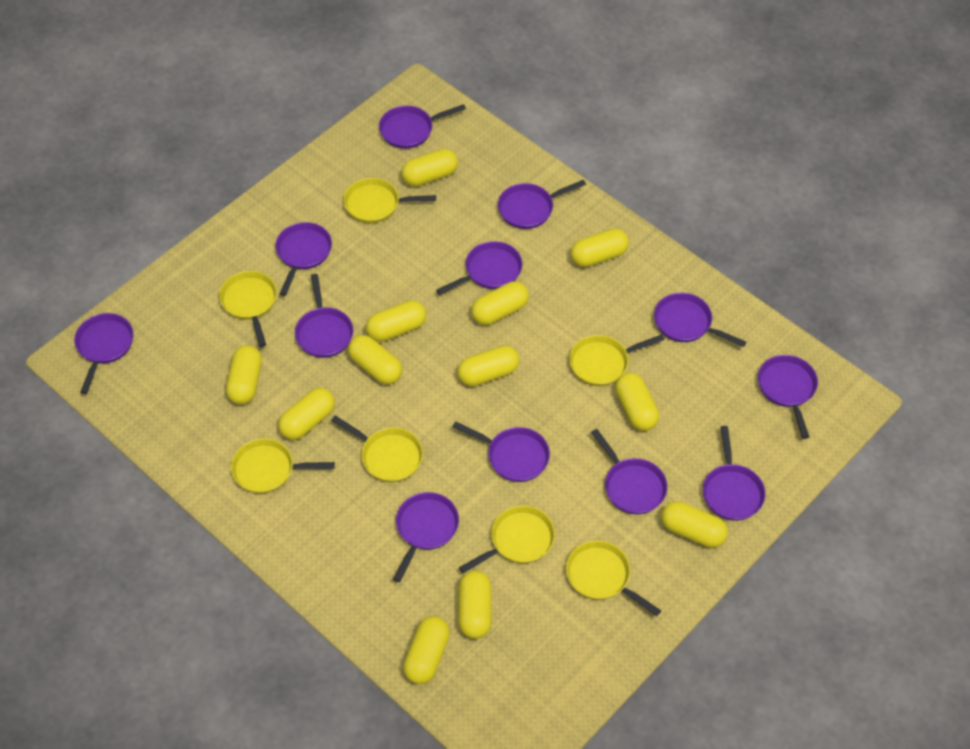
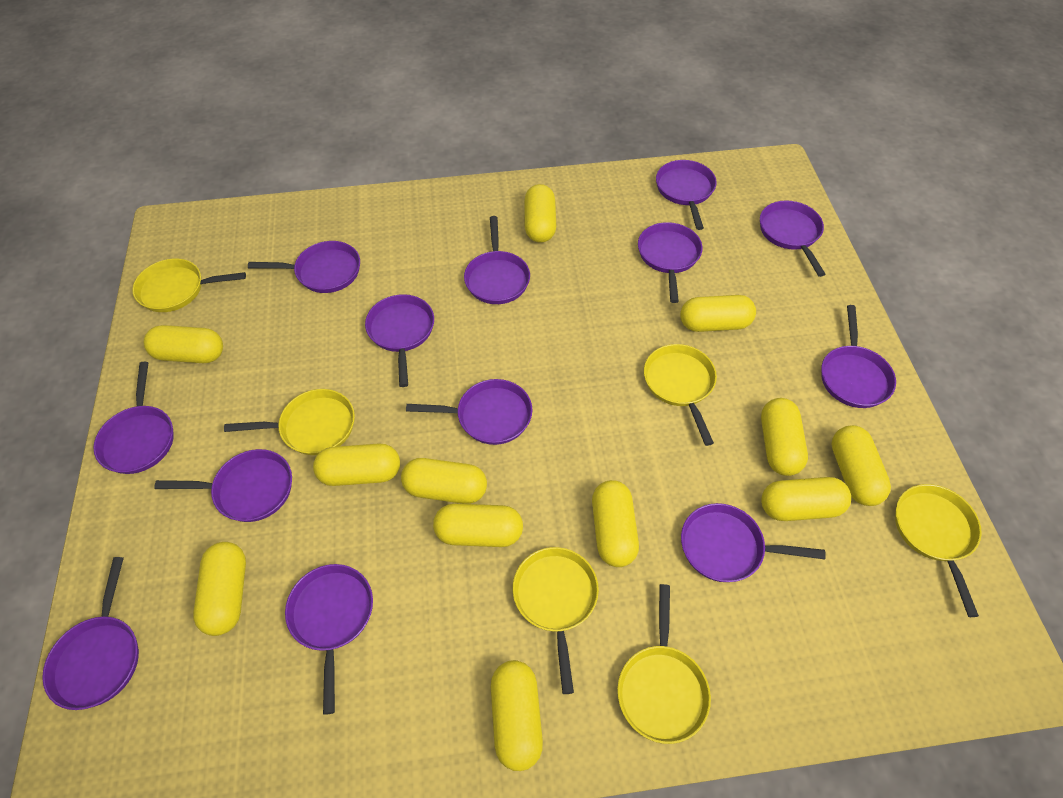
purple pan: [74,313,133,394] [275,222,332,296] [295,274,353,358] [379,104,466,149] [393,492,459,582] [436,241,522,295] [453,421,550,482] [498,180,586,229] [591,429,668,514] [654,293,746,347] [703,426,766,521] [758,355,818,439] = 12 -> [42,557,139,710] [93,362,174,474] [154,449,292,522] [248,241,360,293] [285,564,373,715] [365,294,434,387] [406,379,532,445] [464,216,530,304] [638,222,703,303] [656,160,717,230] [681,503,826,582] [760,200,826,277] [821,305,896,408] = 13
yellow pan: [219,271,277,347] [231,438,335,494] [331,415,423,482] [343,178,436,223] [459,506,555,573] [566,540,661,616] [569,334,665,386] = 7 -> [132,259,246,312] [224,389,355,455] [513,547,599,694] [617,584,711,744] [644,344,717,446] [895,484,982,617] = 6

